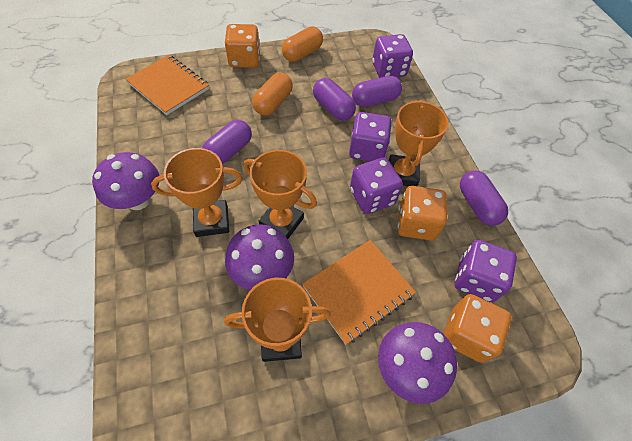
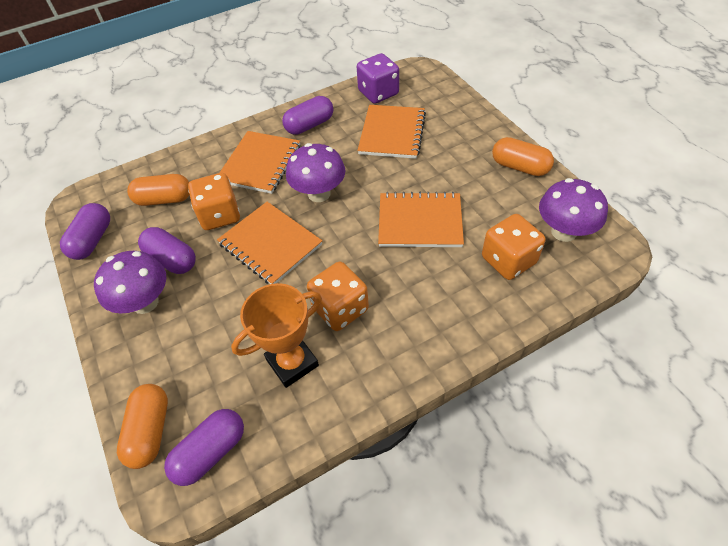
orange capsule: [252,72,293,115] [282,27,323,62] = 2 -> [117,384,168,469] [127,174,190,206] [492,137,554,176] = 3
orange notebook: [125,55,210,115] [302,240,416,345] = 2 -> [217,202,322,284] [219,131,300,194] [357,105,426,159] [378,192,464,247] = 4
orange trophy: [151,148,243,237] [224,278,331,362] [243,150,317,239] [389,100,449,186] = 4 -> [231,283,322,388] = 1
purple dice: [349,112,392,161] [350,157,403,214] [372,34,413,78] [454,240,517,302] = 4 -> [357,53,399,104] = 1

